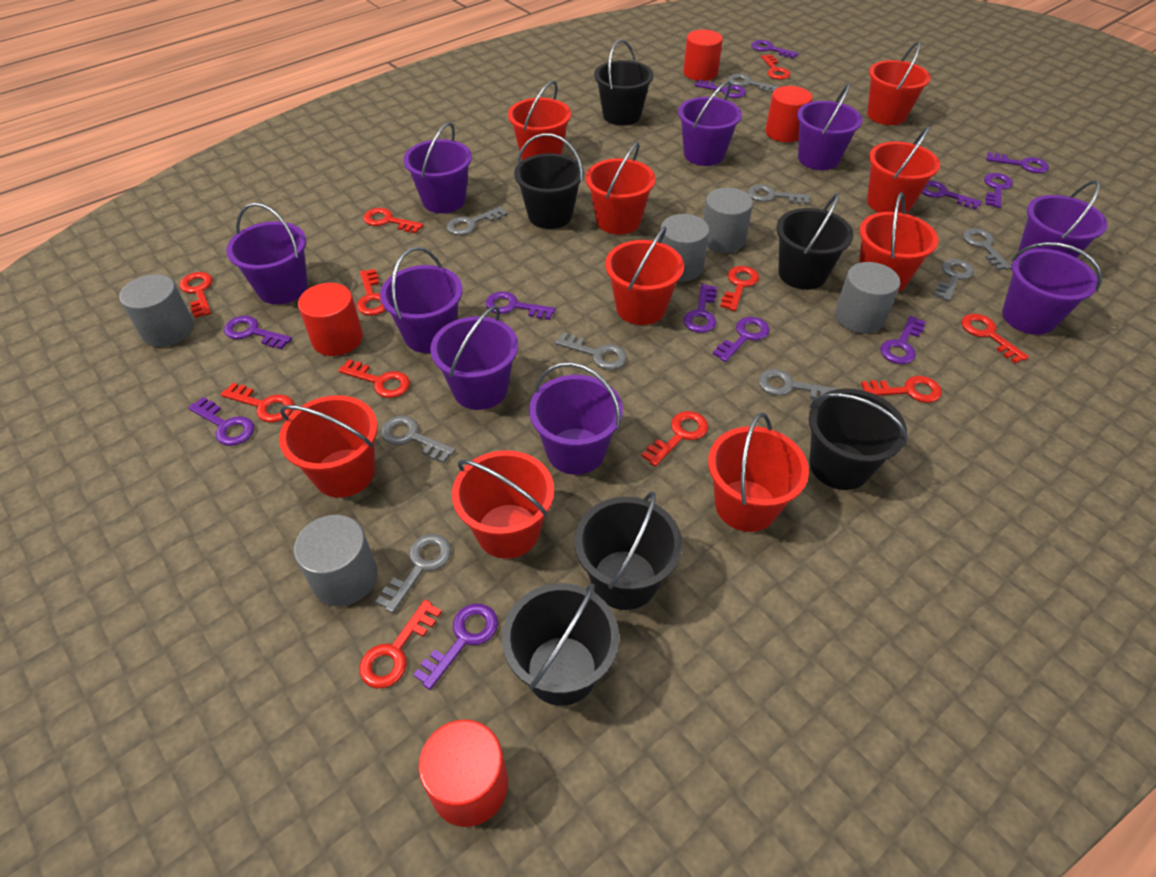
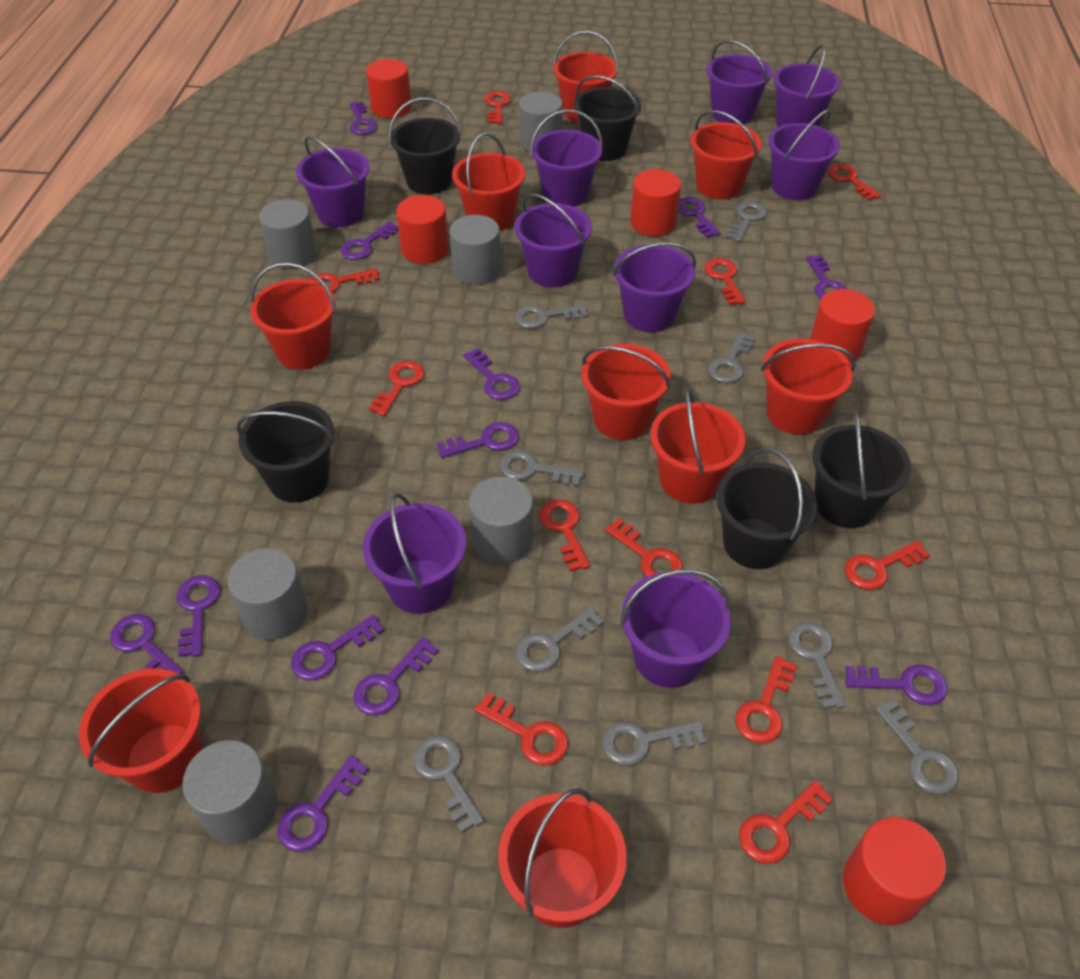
black bucket: [502,583,619,706] [514,133,584,229] [575,491,682,610] [594,39,654,125] [776,193,854,290] [809,388,908,490] = 6 -> [236,401,335,503] [389,97,461,194] [574,75,641,161] [716,448,817,569] [812,410,911,528] = 5
grey cylinder: [119,274,194,347] [294,515,378,606] [661,214,709,281] [703,188,753,253] [835,262,900,333] = 5 -> [182,740,278,844] [228,548,308,640] [259,199,317,269] [449,215,501,285] [469,477,534,564] [519,92,563,152] = 6
red cylinder: [298,283,363,356] [418,720,508,827] [683,30,723,81] [765,86,813,142] = 4 -> [366,59,412,118] [396,195,449,264] [630,169,681,236] [810,289,875,363] [843,817,946,925] = 5

